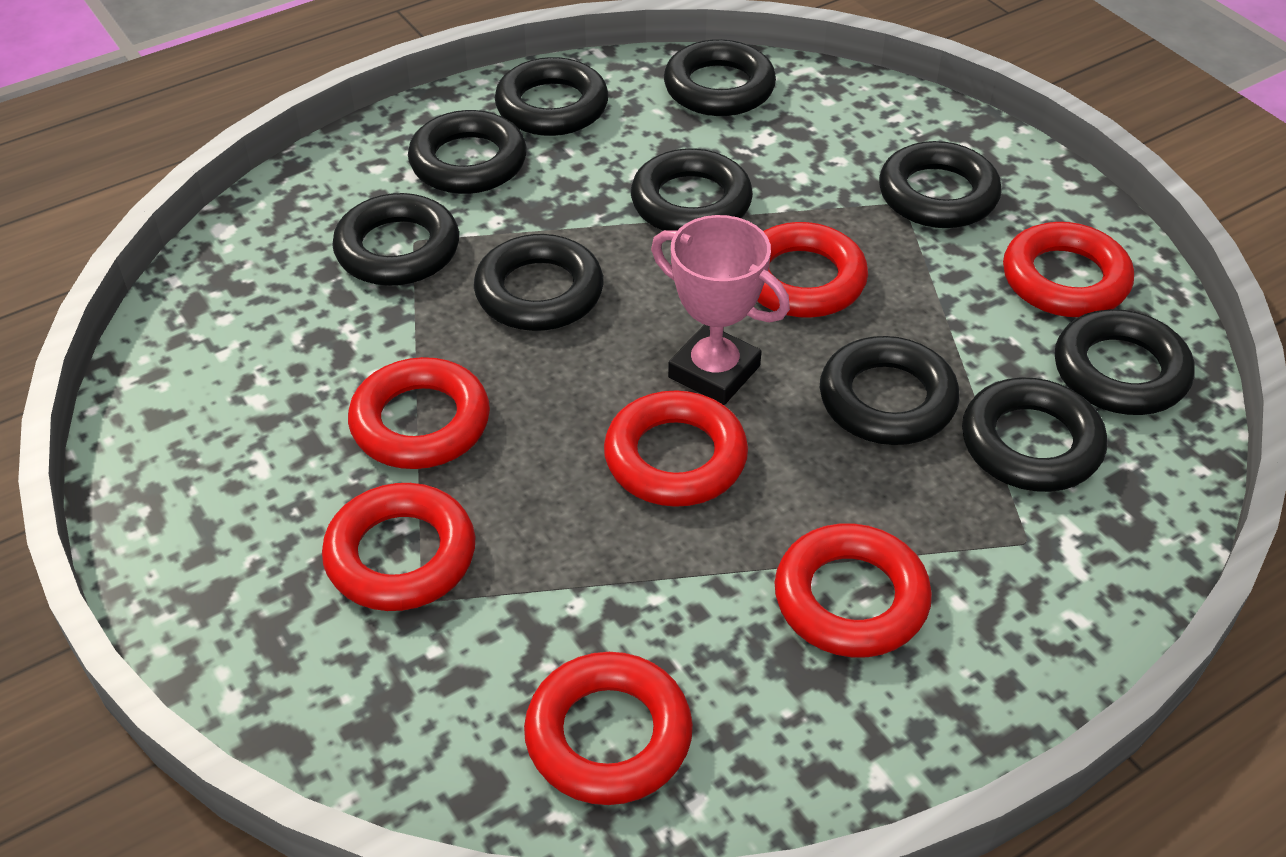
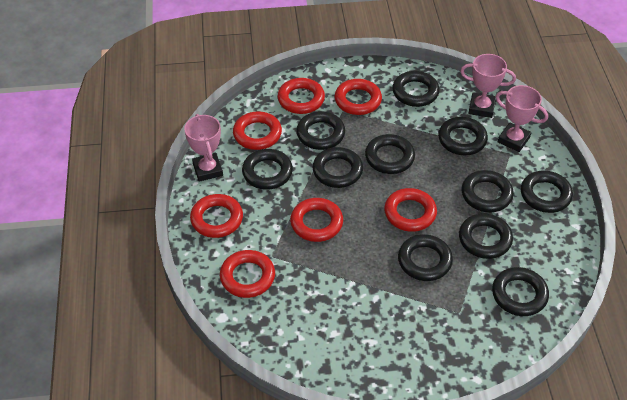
black ring: [332,193,459,286] [408,110,527,194] [474,234,604,331] [495,57,608,136] [631,148,753,231] [664,39,776,116] [820,336,959,445] [879,141,1002,228] [962,377,1107,492] [1055,309,1194,415] = 10 -> [242,149,293,190] [296,111,345,150] [313,147,363,188] [365,134,415,174] [392,71,440,107] [398,234,453,281] [438,117,488,155] [459,213,513,259] [462,170,514,212] [492,267,549,316] [521,171,573,213] = 11
pink trophy: [651,215,790,405] = 1 -> [184,114,223,182] [460,54,516,118] [496,85,548,152] = 3

